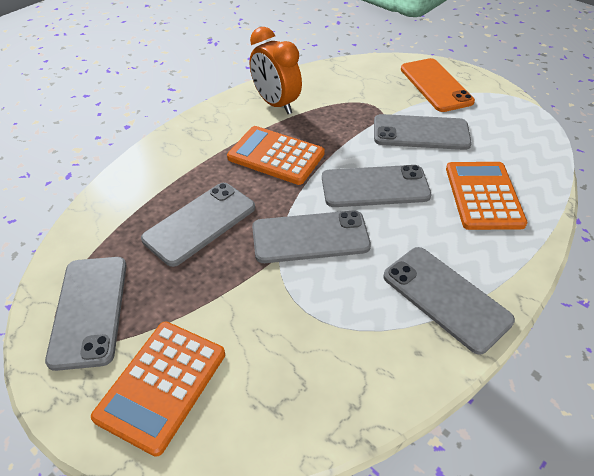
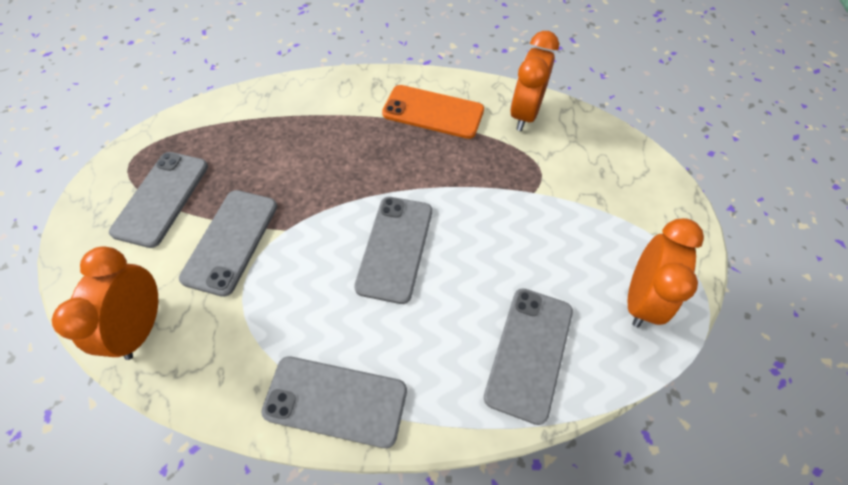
grey phone: [45,257,127,371] [141,183,255,267] [252,210,371,263] [322,165,431,207] [374,114,472,150] [383,247,515,355] = 6 -> [109,152,208,248] [179,190,277,297] [261,356,407,448] [354,197,432,304] [484,288,573,425] = 5
orange calculator: [91,322,225,457] [227,126,325,185] [446,162,528,230] = 3 -> none = 0
orange clock: [250,27,302,114] = 1 -> [52,246,158,360] [510,31,559,131] [628,218,704,327] = 3

